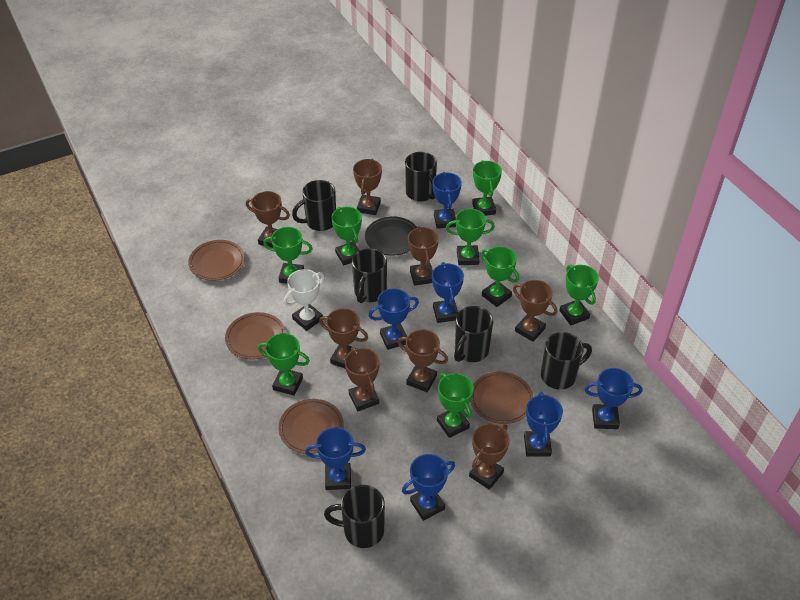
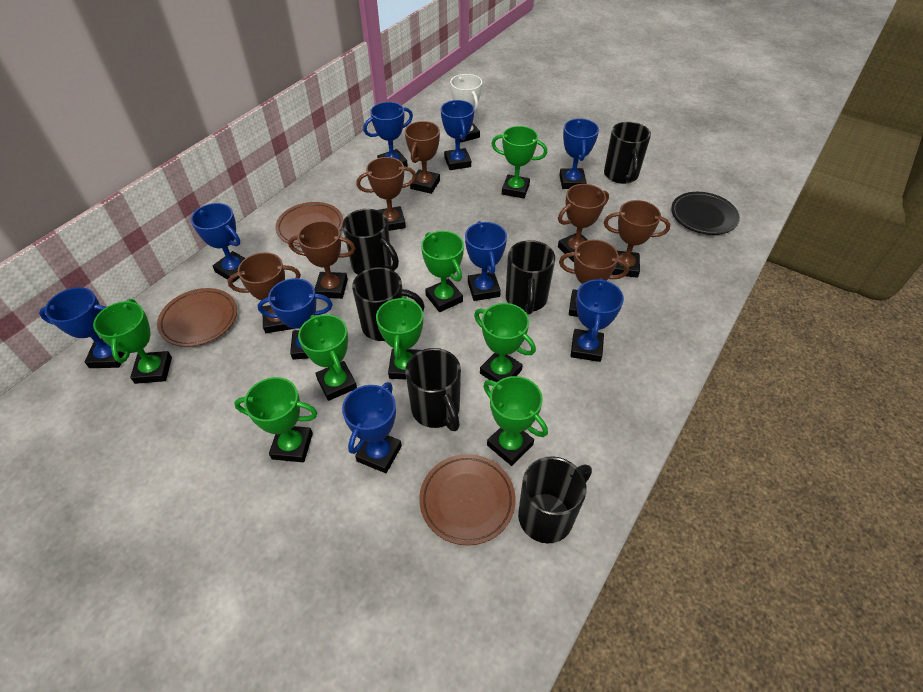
blue trophy: [305,427,366,490] [369,288,419,350] [402,454,455,521] [432,172,462,229] [432,262,464,323] [524,392,563,457] [585,368,642,429] = 7 -> [39,287,124,368] [191,203,245,283] [258,278,333,360] [342,382,402,473] [363,102,413,167] [441,100,474,170] [465,221,507,301] [559,118,599,189] [571,278,624,362] = 9
brown plate: [188,240,245,281] [225,312,286,360] [279,399,344,454] [470,371,533,424] = 4 -> [157,288,237,347] [276,202,343,246] [419,454,516,545] = 3
brown trophy: [246,191,290,248] [319,308,368,369] [345,347,380,411] [353,159,382,215] [398,329,448,392] [408,226,439,286] [469,423,510,490] [513,280,557,342] = 8 -> [228,252,301,333] [288,221,355,299] [356,157,416,231] [405,121,440,194] [558,184,609,262] [559,240,629,317] [604,200,670,278] = 7

